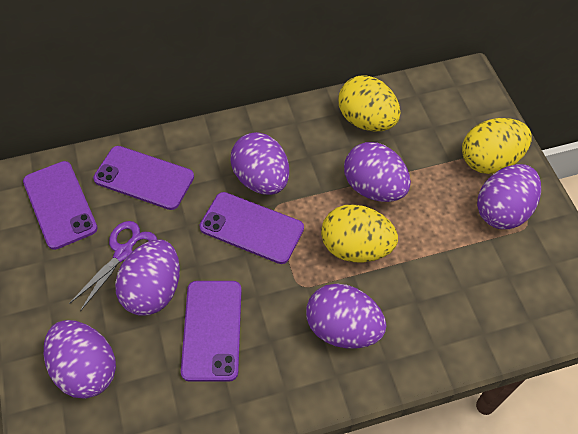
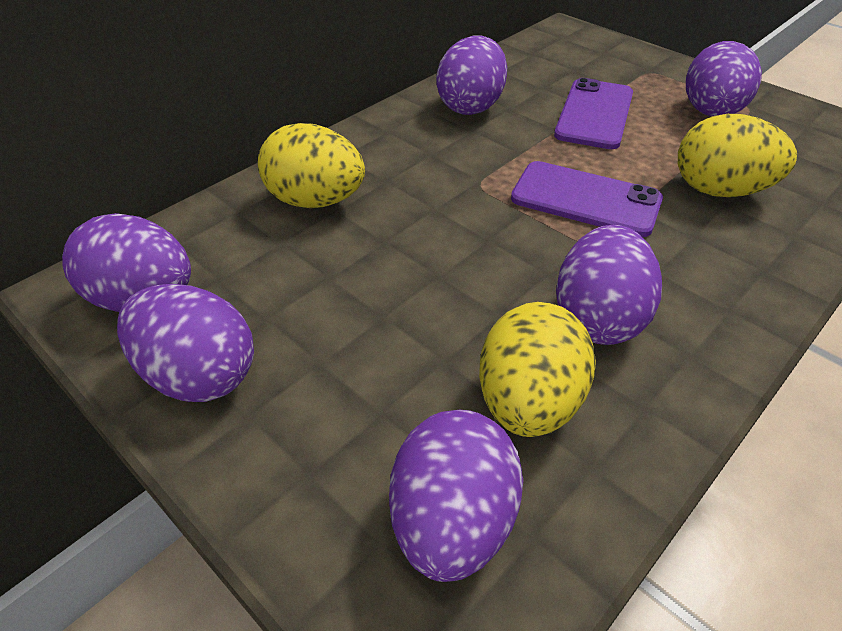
purple phone: [23,161,98,250] [93,146,194,210] [181,281,242,382] [199,192,304,264] = 4 -> [511,161,663,237] [554,78,633,149] = 2
purple scissors: [69,221,157,311] = 1 -> none = 0

